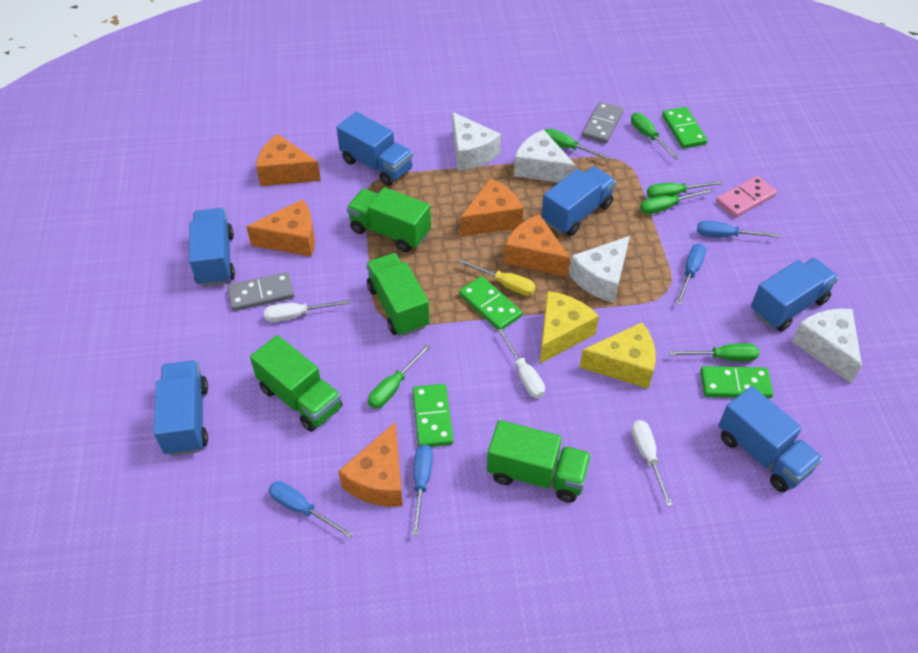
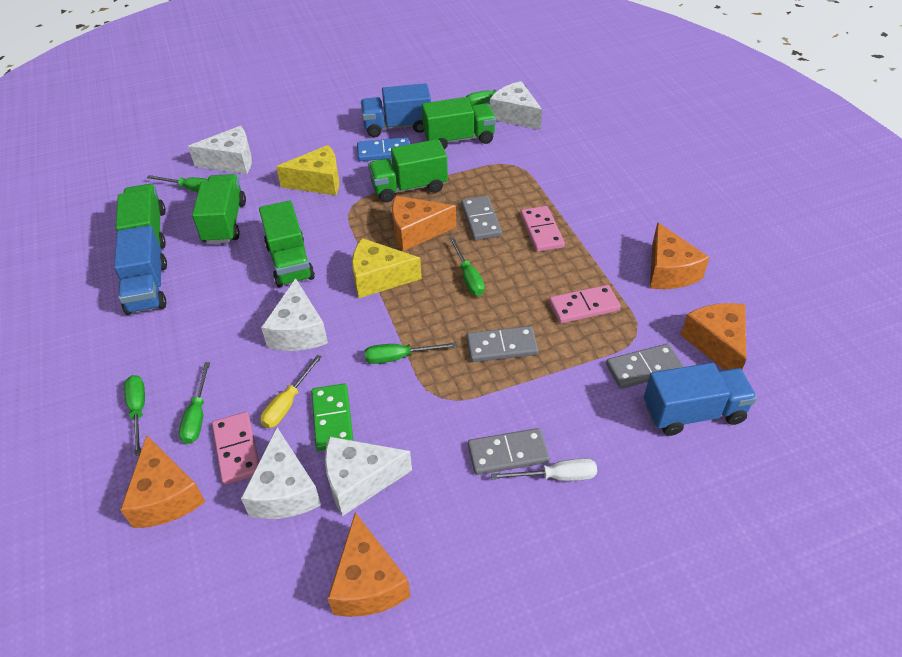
blue domino: none = 0 -> [357,137,410,161] = 1
blue screwdriver: [268,481,353,538] [412,445,433,536] [676,243,706,305] [697,221,779,238] = 4 -> none = 0
blue truck: [154,361,208,456] [189,208,235,287] [336,112,413,186] [541,166,616,236] [719,386,823,492] [751,258,839,331] = 6 -> [114,225,167,315] [361,83,431,137] [644,363,757,436] = 3
green domino: [413,384,453,447] [459,276,522,330] [662,107,708,149] [700,366,773,399] = 4 -> [311,383,354,451] = 1
green truck: [250,335,342,432] [347,187,431,253] [366,253,430,336] [487,420,591,503] = 4 -> [116,184,166,249] [192,174,246,244] [259,200,315,287] [368,139,448,202] [422,97,496,150] = 5
grey domino: [227,272,294,311] [582,102,624,144] = 2 -> [461,196,502,240] [466,326,538,362] [468,428,550,475] [606,344,684,389] = 4
pink domino: [716,176,777,218] = 1 -> [212,412,259,485] [520,206,565,252] [549,285,621,324] = 3
white cheese: [452,112,501,171] [514,130,576,183] [569,236,630,303] [791,309,862,384] = 4 -> [188,126,252,174] [241,428,321,519] [261,278,328,351] [325,436,412,516] [490,81,542,130] = 5
white screwdriver: [264,300,350,322] [498,328,545,398] [631,420,673,507] = 3 -> [491,458,597,481] = 1

